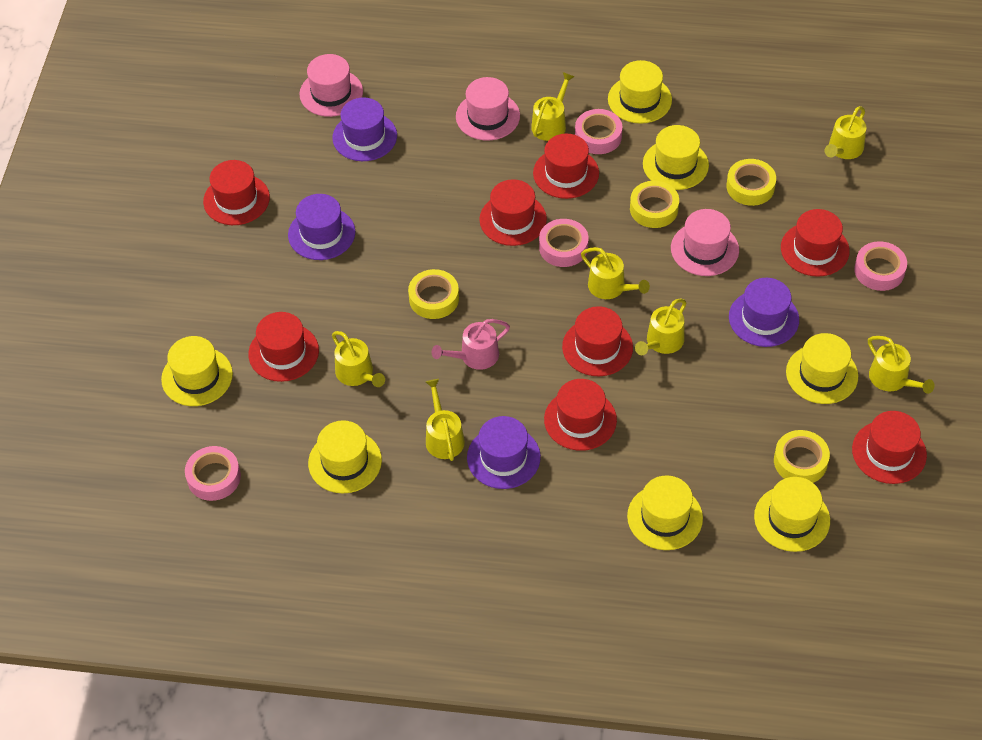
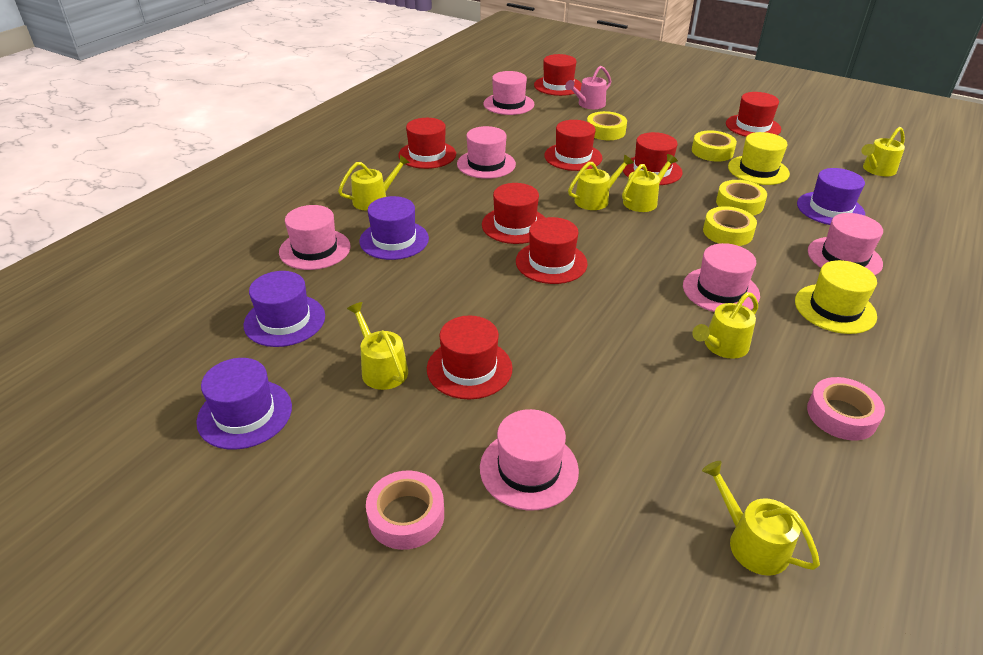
pink hat: [300,54,363,117] [456,77,520,141] [671,209,739,276] = 3 -> [279,205,351,270] [457,126,516,179] [480,409,579,511] [483,71,534,115] [683,243,760,312] [808,213,883,275] = 6
pink tape: [185,446,241,501] [539,219,589,267] [575,109,623,154] [854,241,907,291] = 4 -> [366,470,444,550] [807,377,885,441] = 2
yellow hat: [161,336,233,406] [308,420,382,493] [608,60,672,124] [627,475,703,550] [643,125,709,190] [754,477,830,552] [786,333,858,404] = 7 -> [728,132,790,185] [795,260,877,334] = 2

